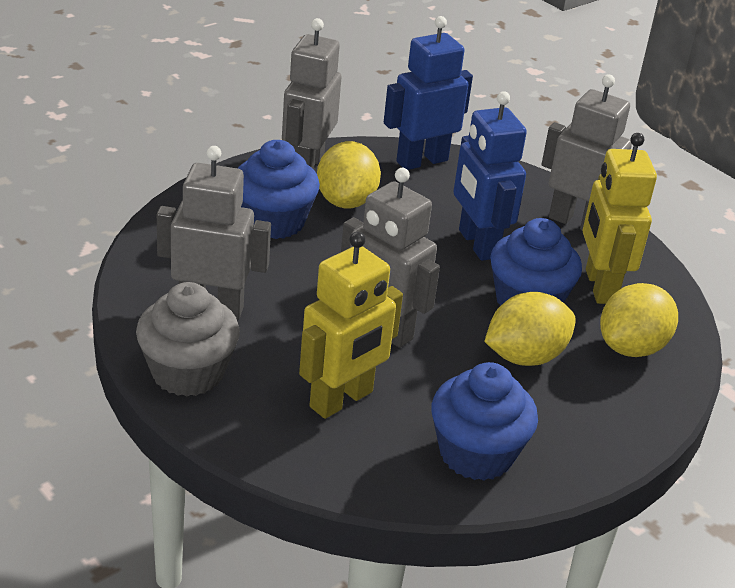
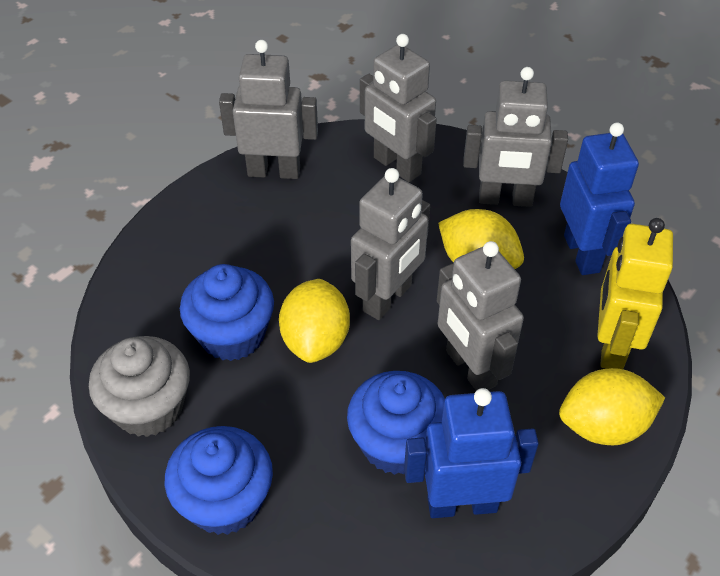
grey robot: [157,146,271,320] [282,18,341,169] [341,168,440,348] [541,74,632,230] = 4 -> [219,40,318,179] [351,168,430,320] [360,34,437,182] [437,241,524,391] [463,67,568,207] = 5
yellow robot: [299,232,403,419] [582,133,657,304] = 2 -> [597,218,673,369] = 1

